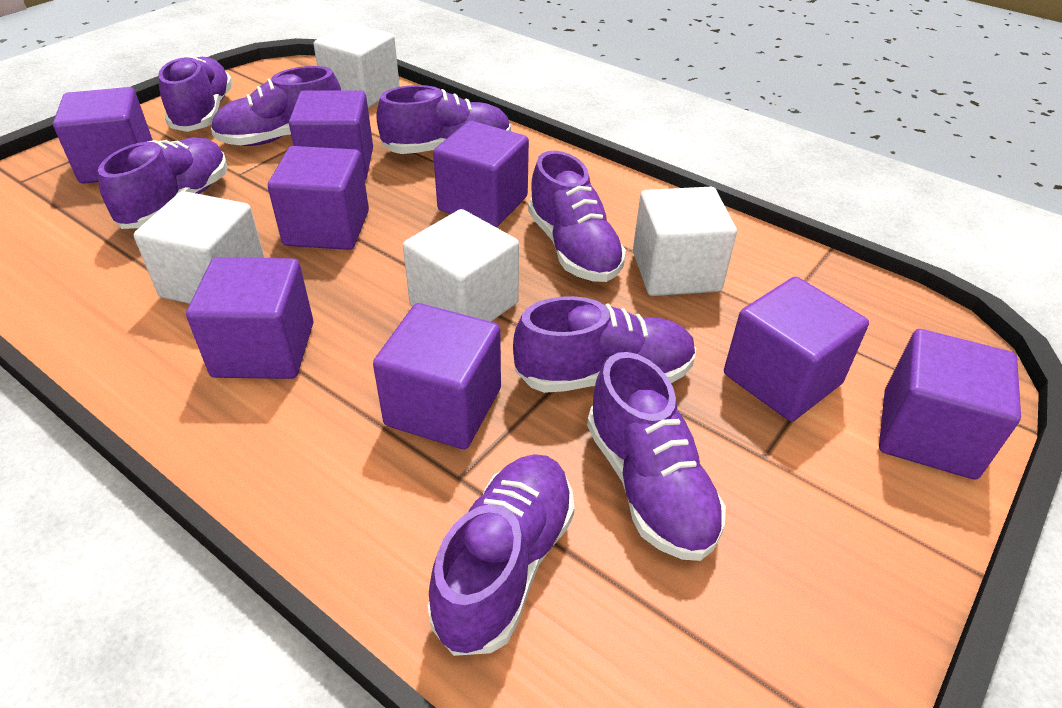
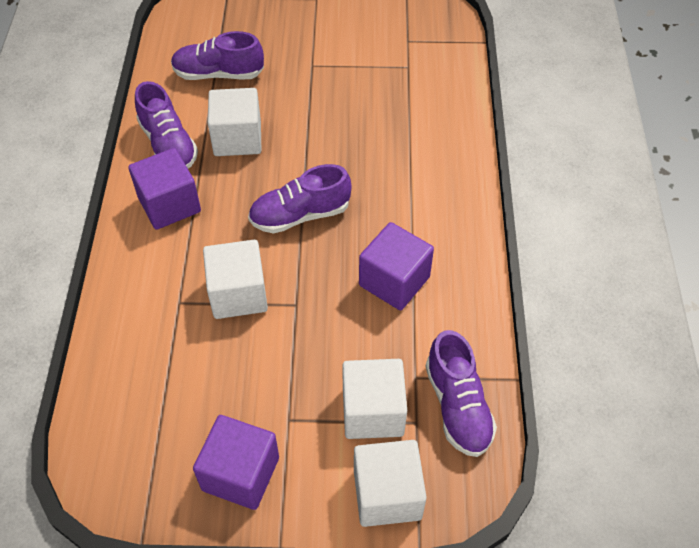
purple cube: [53,87,153,184] [186,257,313,379] [268,146,369,250] [289,90,373,180] [373,303,501,449] [433,121,529,227] [724,277,869,421] [879,329,1021,480] = 8 -> [128,148,201,230] [193,415,279,510] [359,222,434,310] = 3
purple shoe: [98,137,228,229] [158,56,233,132] [211,66,341,146] [376,85,511,154] [427,454,575,656] [513,296,696,393] [528,151,626,282] [587,352,726,561] = 8 -> [135,81,198,169] [171,31,264,80] [248,164,352,233] [425,330,497,457] = 4

